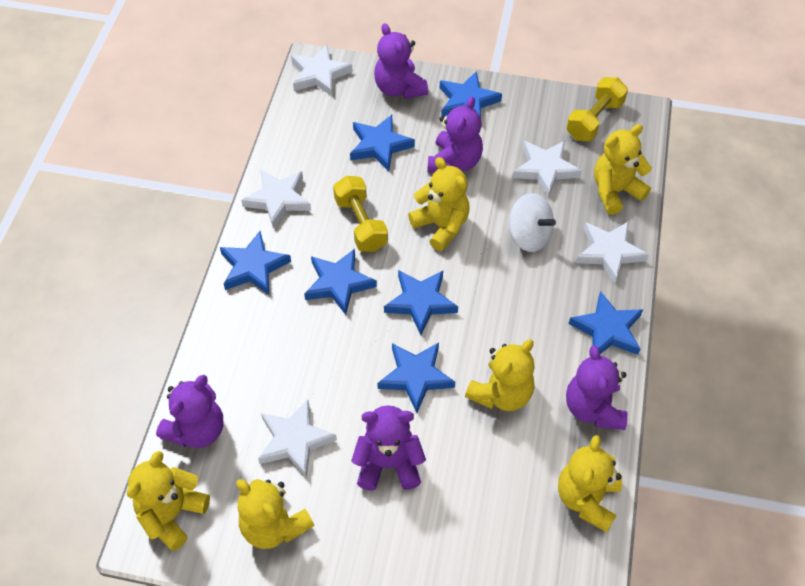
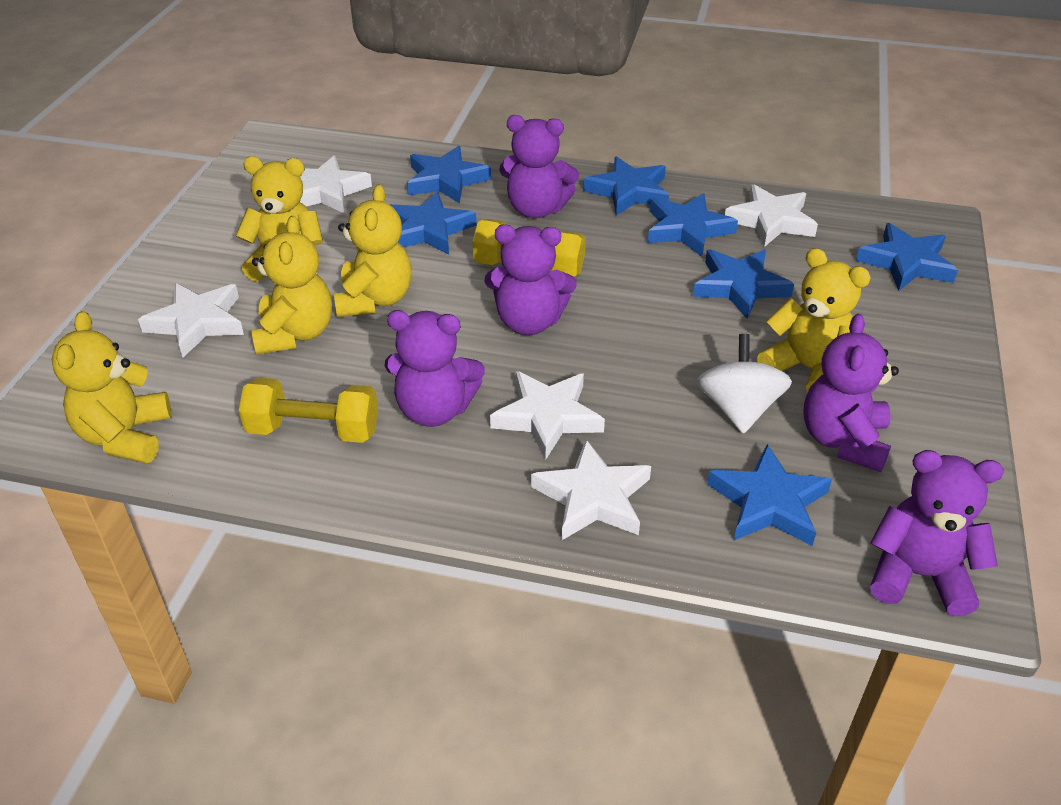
yellow teddy bear: [127,451,210,551] [236,479,314,549] [408,157,469,251] [465,339,535,411] [558,435,622,532] [594,124,652,215] = 6 -> [51,311,171,463] [236,156,323,282] [251,216,332,355] [334,184,411,317] [757,248,871,393] = 5

